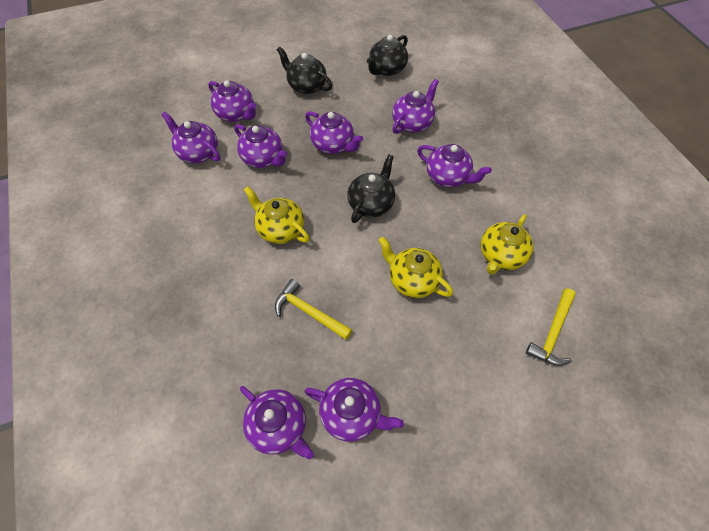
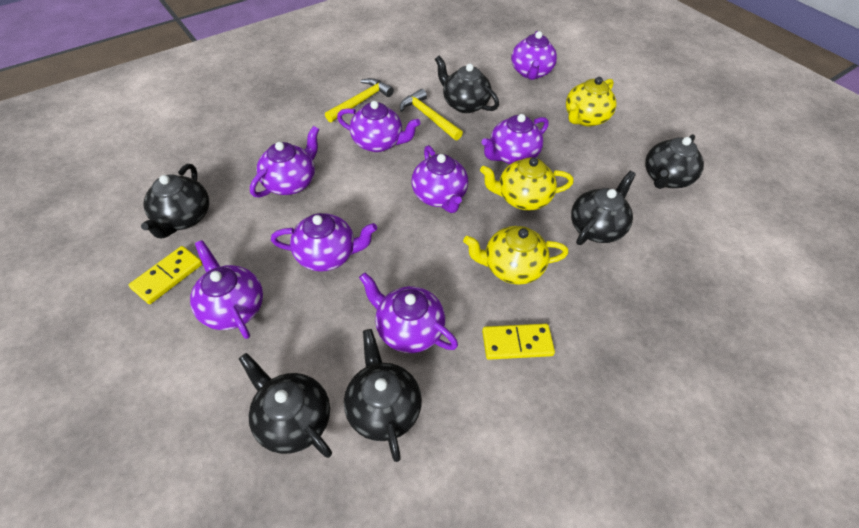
black teapot: [277,47,332,94] [347,154,395,223] [367,35,408,76] = 3 -> [141,164,209,239] [239,353,332,458] [344,329,422,462] [435,56,499,113] [571,171,636,245] [645,134,704,189] = 6
yellow domino: none = 0 -> [129,246,202,304] [482,324,555,360] = 2

